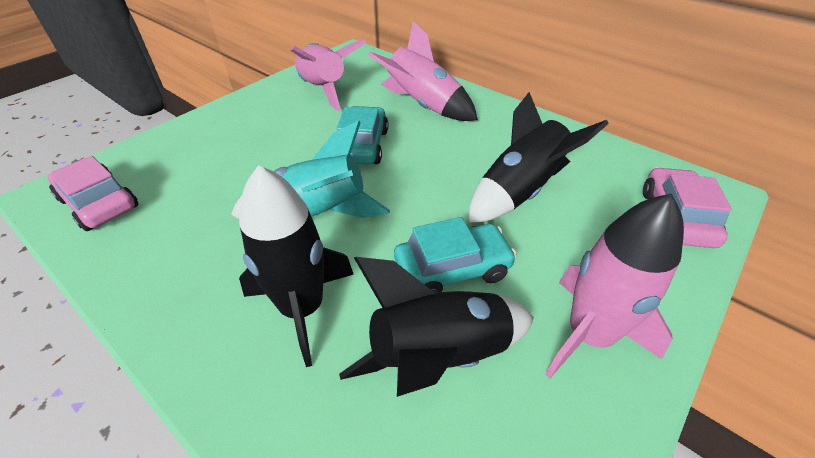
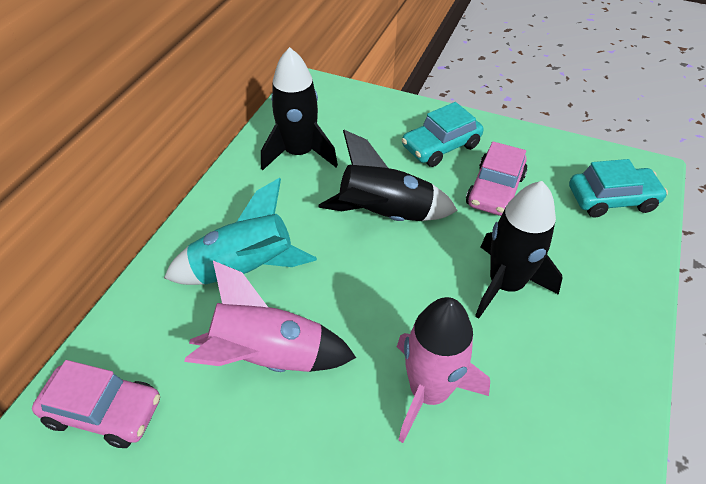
pink rocket: [290,40,366,111] [368,21,478,121] [545,193,684,378] = 3 -> [184,261,356,372] [397,297,490,443] = 2

